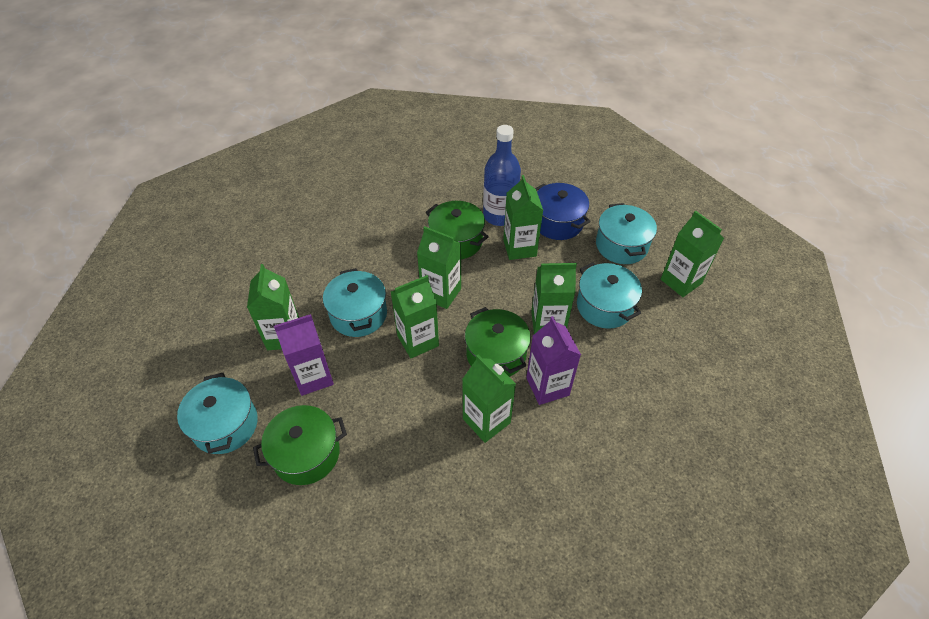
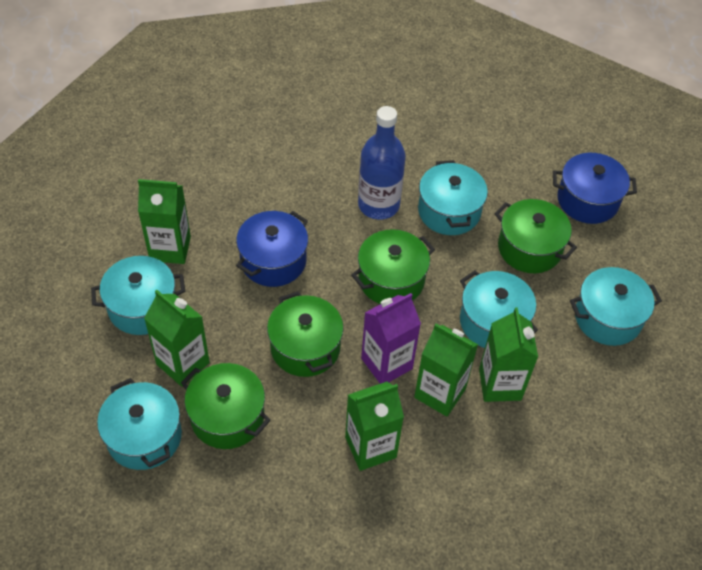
blue pot: [535,183,591,240] = 1 -> [236,211,308,287] [553,153,637,224] = 2
green carton: [247,264,299,350] [391,275,439,358] [417,226,461,309] [462,355,516,443] [503,175,543,260] [531,263,577,334] [661,211,724,297] = 7 -> [138,179,191,264] [144,290,210,387] [345,382,404,471] [414,324,478,417] [479,308,538,402] = 5
green pot: [253,405,347,485] [426,201,489,259] [465,307,531,377] = 3 -> [181,363,271,449] [267,291,344,377] [351,229,435,304] [494,199,577,273] = 4
purple carton: [274,314,334,396] [526,316,581,405] = 2 -> [361,293,421,384] = 1
turquoise pot: [177,373,258,454] [323,268,387,337] [577,262,642,329] [596,203,657,264] = 4 -> [91,256,185,335] [97,378,182,470] [418,160,488,235] [460,270,538,348] [570,267,662,346] = 5

